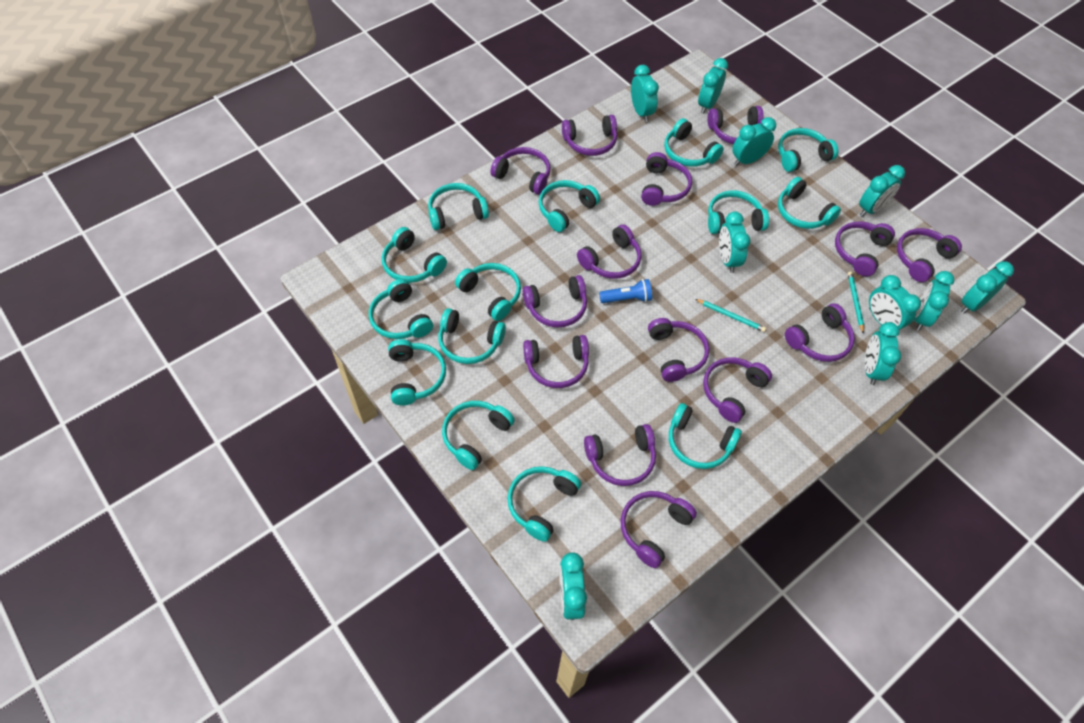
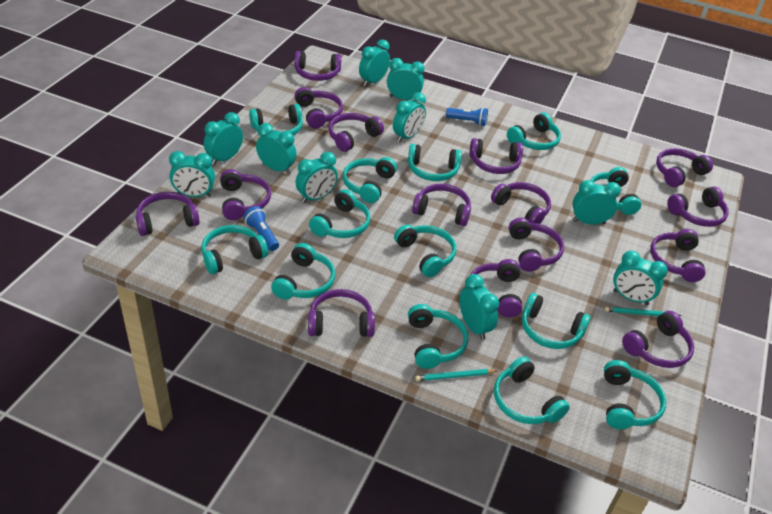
blue flashlight: [599,279,652,303] = 1 -> [243,206,279,251] [446,107,488,126] = 2
purple headphones: [490,147,551,194] [523,275,587,328] [523,335,589,388] [562,115,617,156] [577,224,642,279] [584,424,656,486] [621,491,697,568] [641,152,692,206] [648,318,709,382] [703,357,772,423] [707,106,764,144] [785,303,855,362] [835,221,895,276] [897,228,962,282] = 14 -> [136,192,200,236] [220,169,271,220] [294,51,342,81] [294,87,343,129] [308,289,375,337] [328,113,384,152] [412,184,471,226] [470,138,523,174] [470,259,522,318] [491,182,551,224] [509,217,564,272] [622,311,694,368] [650,229,706,282] [656,148,713,187] [667,186,729,227] = 15
turquoise headphones: [369,279,433,339] [382,227,447,283] [388,339,446,406] [428,183,489,230] [438,308,506,364] [442,401,515,470] [455,263,521,321] [507,466,581,542] [539,180,600,232] [664,118,724,167] [669,403,742,469] [708,190,769,234] [778,128,838,172] [778,177,841,229] = 14 -> [201,225,268,274] [249,104,303,135] [271,243,335,299] [309,189,370,238] [343,157,397,203] [394,224,456,277] [408,144,462,181] [408,304,468,369] [494,357,570,424] [507,113,561,150] [522,293,591,349] [590,167,641,215] [604,360,666,429] = 13

